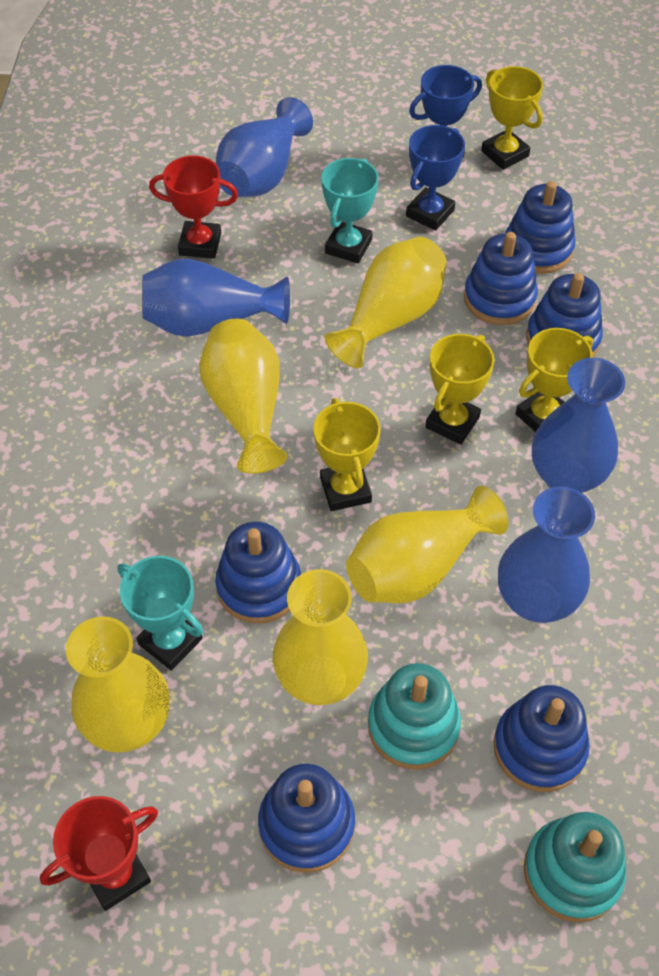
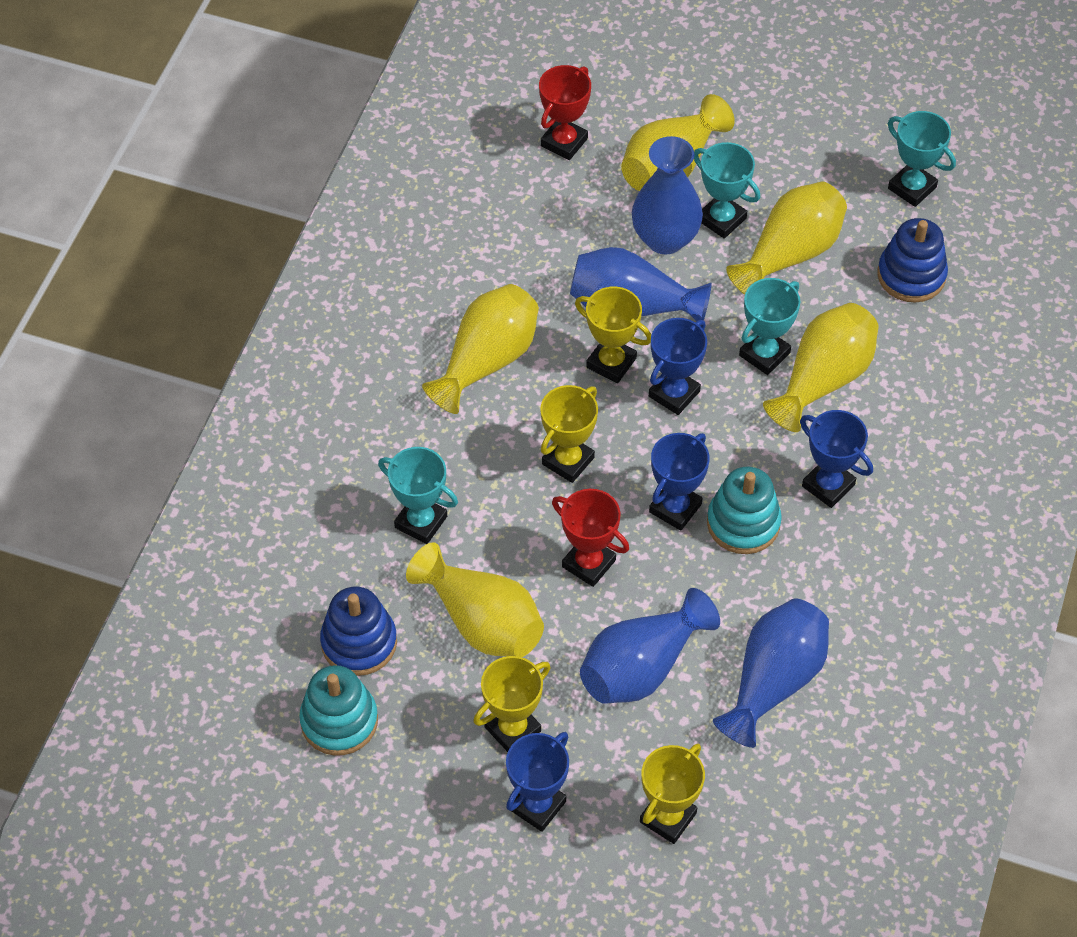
blue stacking toy: [215,522,301,624] [258,764,355,873] [464,232,538,325] [494,685,590,792] [506,181,576,274] [526,273,603,357] = 6 -> [320,587,397,676] [878,218,948,303] = 2
blue trophy: [406,125,465,230] [409,65,482,157] = 2 -> [506,732,569,832] [649,318,707,415] [649,433,710,531] [800,410,873,508] = 4
turquoise trophy: [117,556,203,671] [321,158,379,263] = 2 -> [378,447,458,544] [694,142,760,239] [739,278,801,375] [888,111,956,207] = 4

